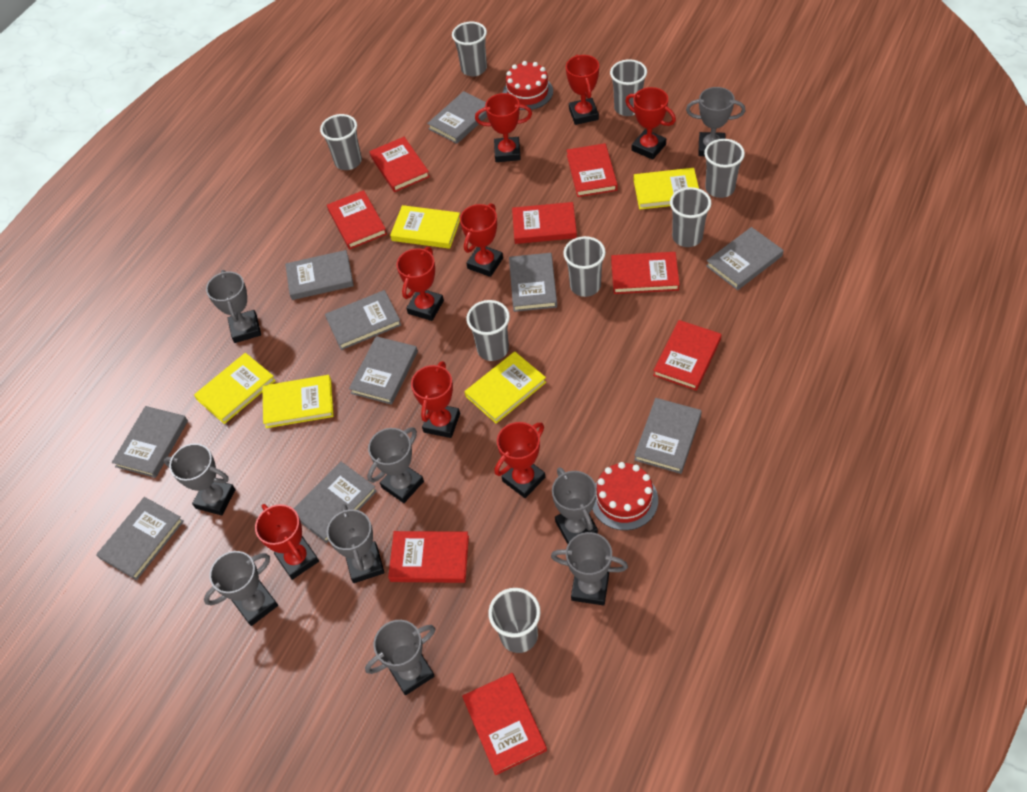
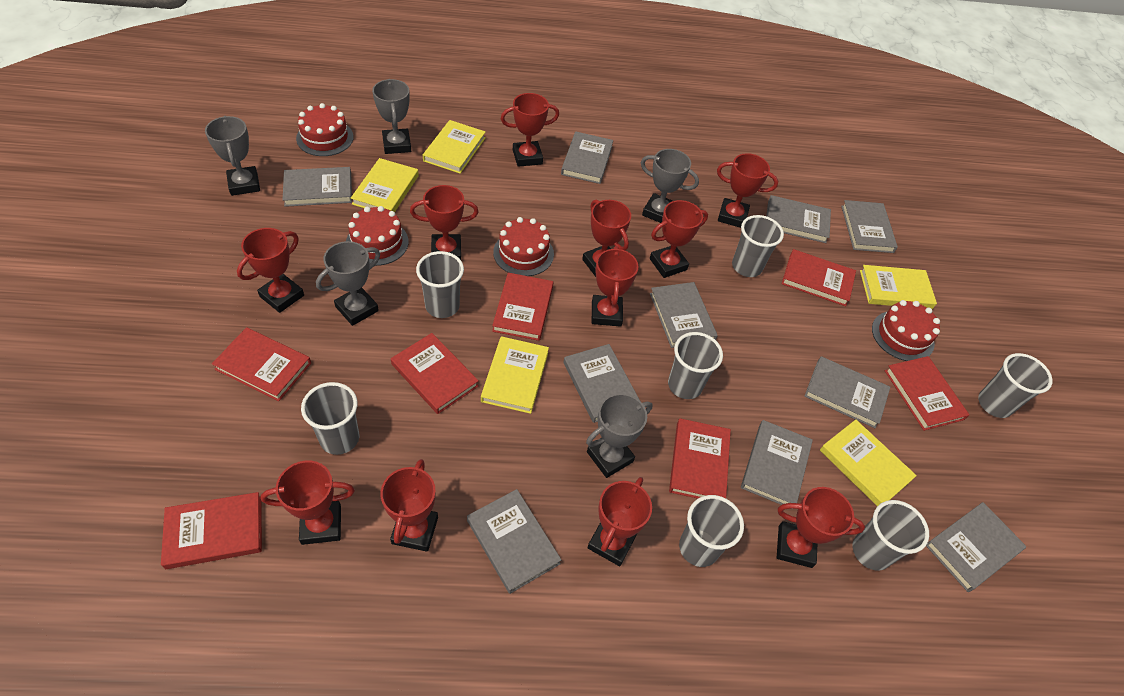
grey cup: [320,114,362,170] [452,22,487,77] [466,300,510,361] [488,588,541,653] [563,236,606,297] [610,59,647,116] [670,187,711,247] [704,139,745,198] = 8 -> [301,382,359,455] [416,251,464,318] [668,332,723,399] [679,495,744,567] [732,215,784,277] [853,500,929,571] [978,353,1053,418] = 7
grey trophy: [164,443,235,515] [204,551,278,626] [206,270,261,343] [327,504,384,583] [365,620,436,695] [367,427,424,503] [551,532,628,605] [552,467,598,544] [686,87,745,156] = 9 -> [205,116,260,196] [316,241,380,326] [372,79,411,154] [586,393,652,478] [641,149,699,223] = 5
red book: [327,190,387,250] [370,137,430,192] [388,531,469,583] [462,673,547,775] [512,202,577,244] [567,143,618,197] [611,252,680,294] [653,320,722,391] = 8 -> [161,492,262,569] [212,327,311,401] [391,333,479,414] [492,273,553,341] [669,418,731,499] [782,249,856,306] [885,356,969,431] = 7
red cake: [503,61,553,110] [592,462,658,530] = 2 -> [296,103,353,156] [346,206,409,266] [493,217,554,276] [872,300,940,361] = 4
red trophy: [255,504,319,580] [396,247,444,321] [411,361,460,438] [460,203,503,277] [475,93,532,162] [494,422,545,498] [566,55,599,125] [625,87,676,160] = 8 -> [237,228,304,313] [261,461,355,545] [380,459,438,552] [410,185,479,260] [501,93,559,167] [582,199,631,277] [588,477,652,566] [592,246,639,327] [650,200,708,278] [717,153,778,228] [777,487,865,568] = 11

